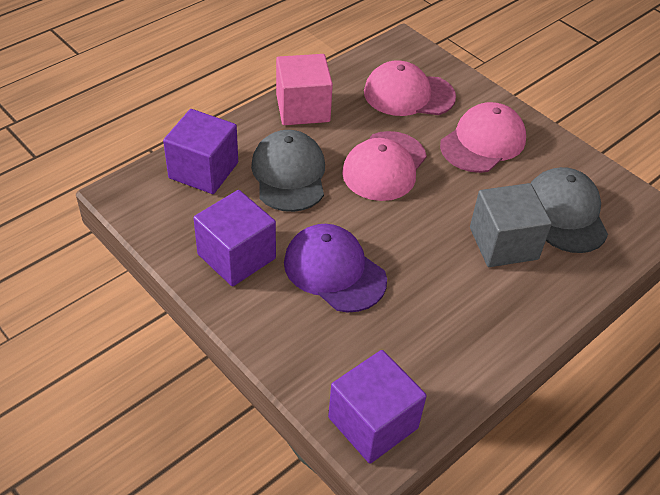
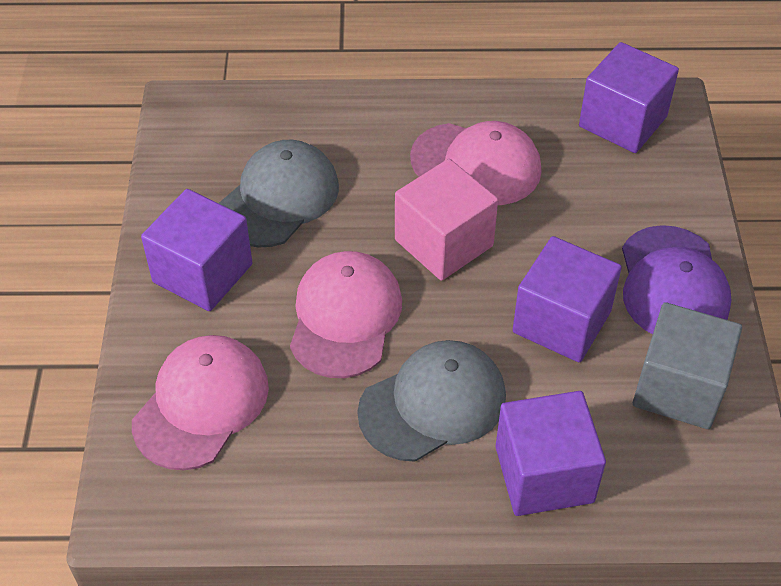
purple cube: [163,109,238,194] [193,190,276,286] [328,350,427,464] = 3 -> [141,189,253,311] [496,391,606,516] [513,236,622,362] [579,42,679,153] = 4

